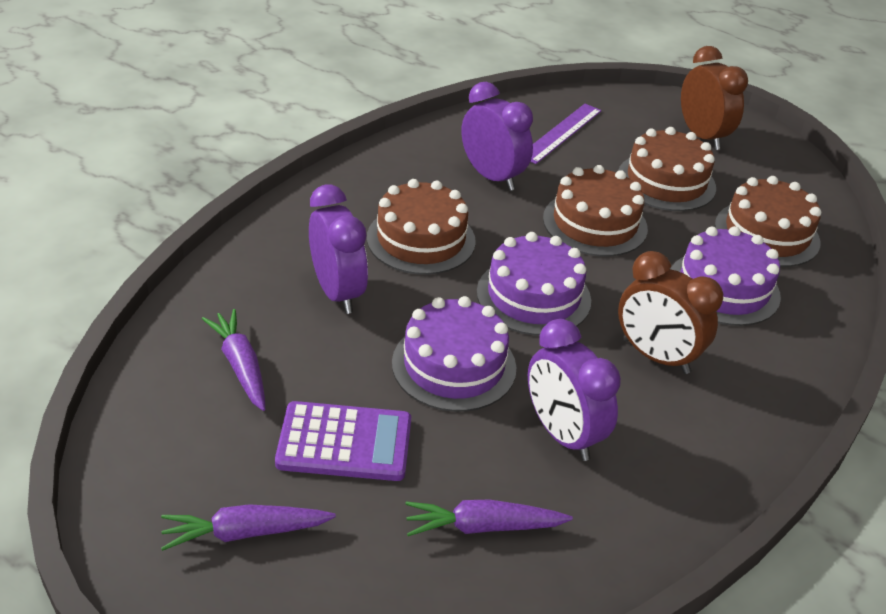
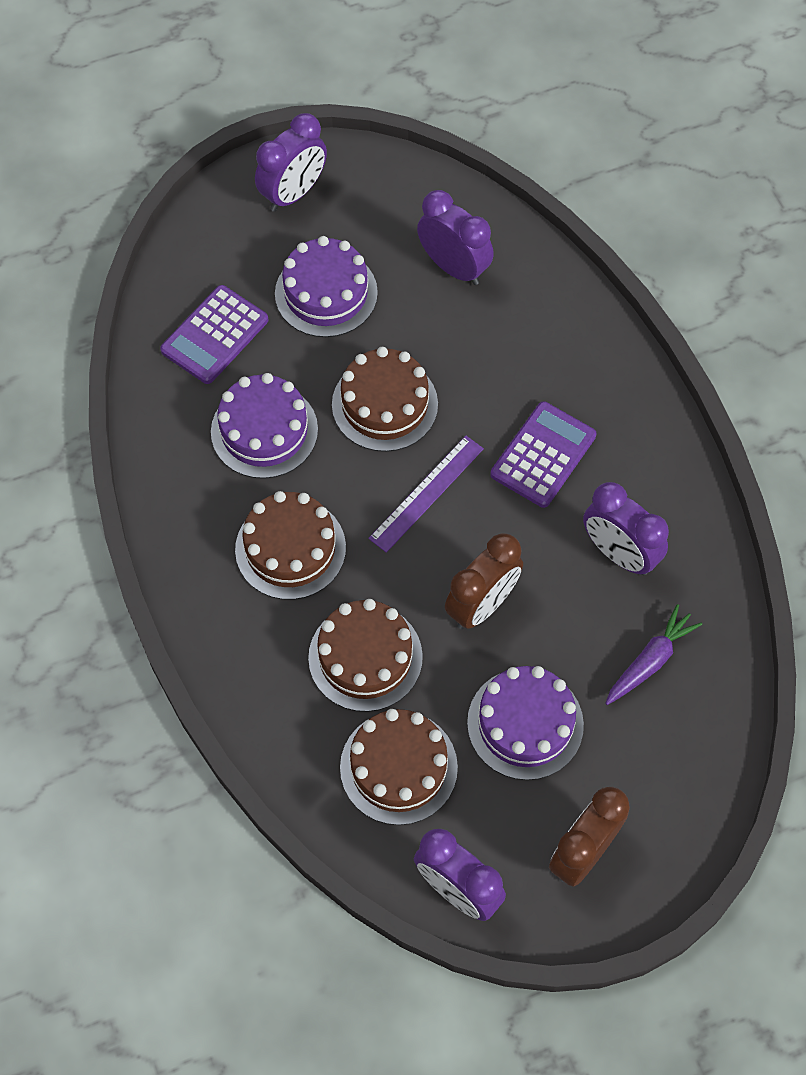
purple calculator: [275,401,411,481] = 1 -> [160,285,268,384] [491,401,596,508] = 2
purple carrot: [161,504,336,551] [202,309,265,411] [405,499,573,536] = 3 -> [605,604,702,705] = 1
purple clock: [309,185,368,314] [461,82,533,191] [528,319,621,461] = 3 -> [255,113,327,212] [414,829,506,921] [417,190,494,285] [583,482,669,575] = 4

